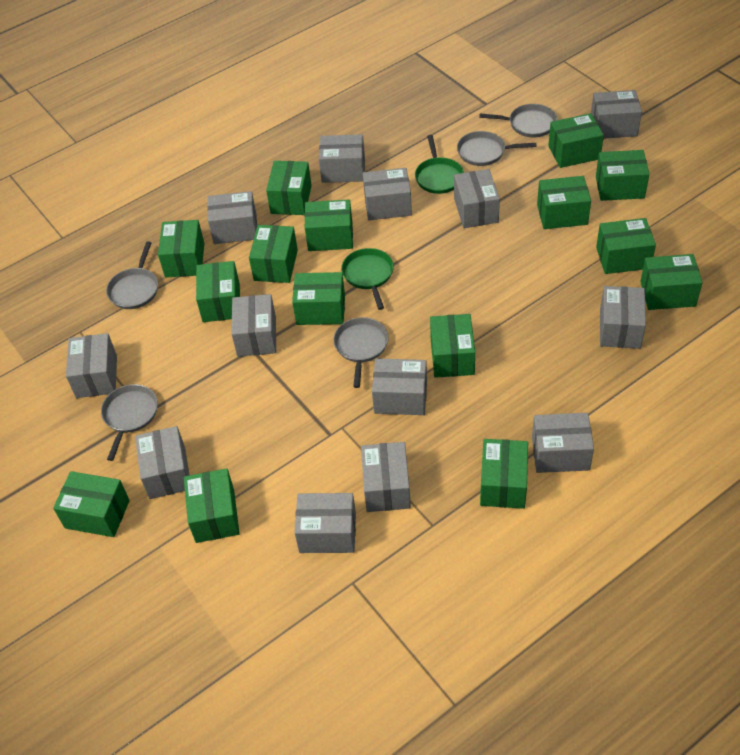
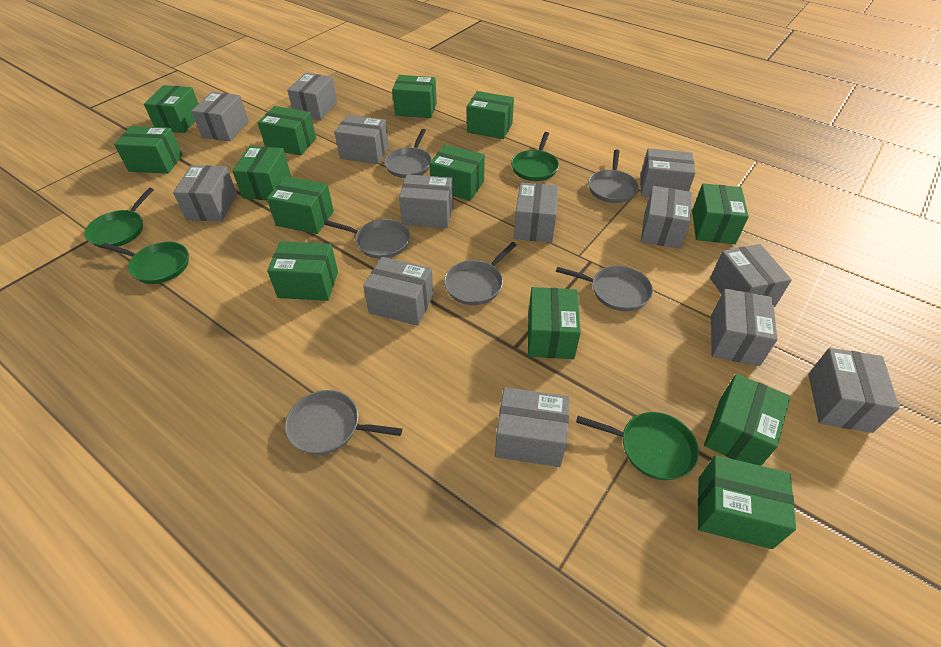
green box: [53,471,130,537] [158,220,204,277] [184,469,240,543] [196,261,240,322] [249,225,298,283] [266,161,312,215] [292,272,345,325] [305,200,353,251] [430,314,475,378] [480,439,528,509] [537,176,591,229] [548,113,604,168] [596,150,649,201] [596,218,656,274] [640,254,703,310] = 15 -> [114,126,183,174] [144,85,199,133] [232,146,291,200] [258,106,316,156] [267,176,334,234] [267,241,338,301] [392,75,437,118] [429,145,485,201] [467,91,514,139] [528,287,581,359] [692,183,749,244] [698,455,796,549] [704,374,790,466] = 13
green pan: [341,248,394,310] [415,135,464,194] = 2 -> [84,188,154,248] [101,242,189,284] [511,132,559,181] [576,412,699,480] = 4
grey pan: [101,384,158,461] [106,241,158,309] [333,317,389,388] [457,131,536,166] [479,104,557,137] = 5 -> [285,390,402,455] [324,219,410,259] [384,129,432,178] [444,242,517,305] [556,266,653,311] [588,150,639,203] = 6

